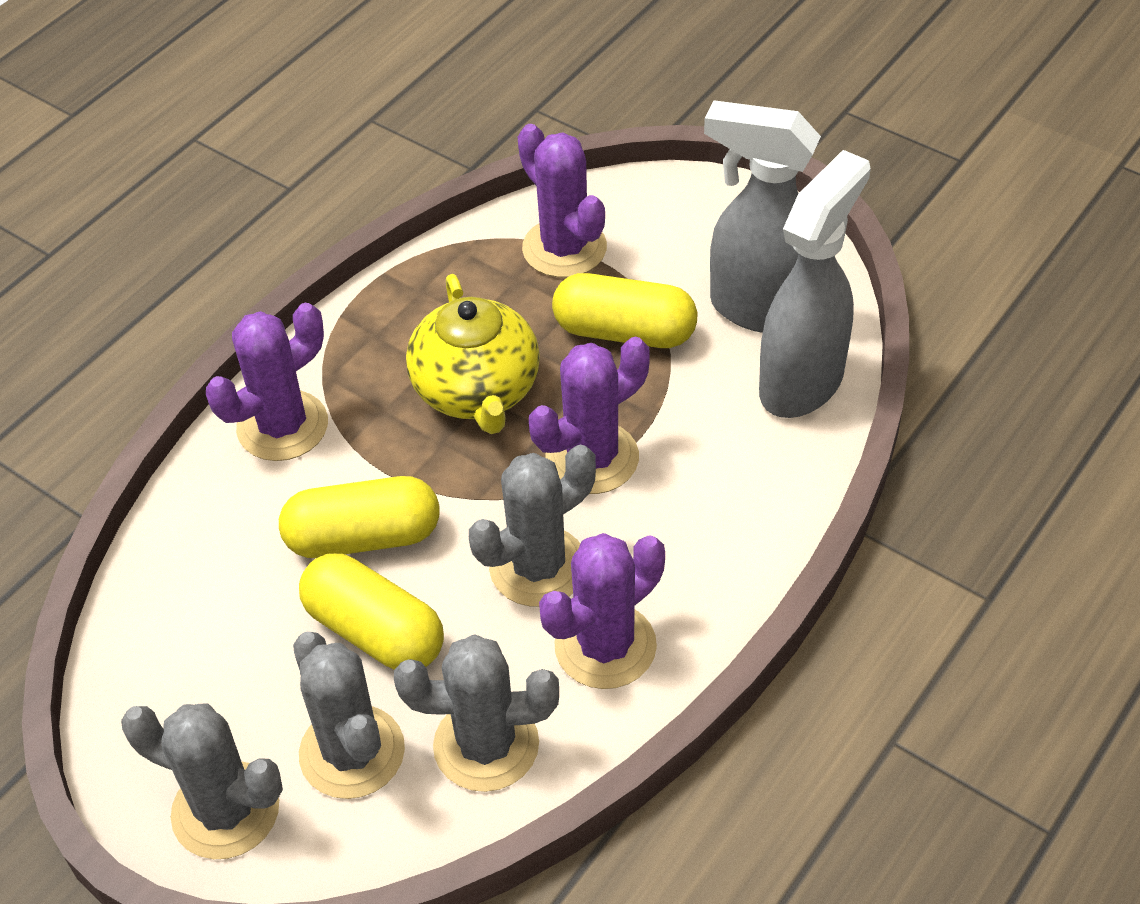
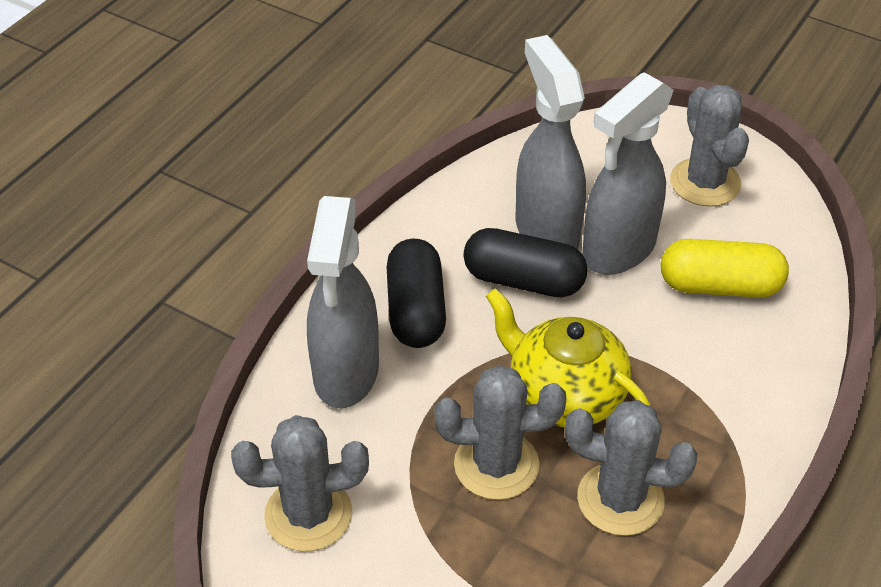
black capsule: none = 0 -> [387,238,446,348] [463,228,587,297] = 2
grey spray bottle: [704,100,821,333] [759,150,871,418] = 2 -> [307,196,379,408] [515,35,586,249] [582,72,674,275] = 3
purple cactus: [206,303,328,461] [518,124,607,277] [529,337,650,494] [539,533,665,689] = 4 -> none = 0
yellow capsule: [279,476,440,558] [299,553,444,670] [552,273,697,348] = 3 -> [661,239,789,298] = 1

